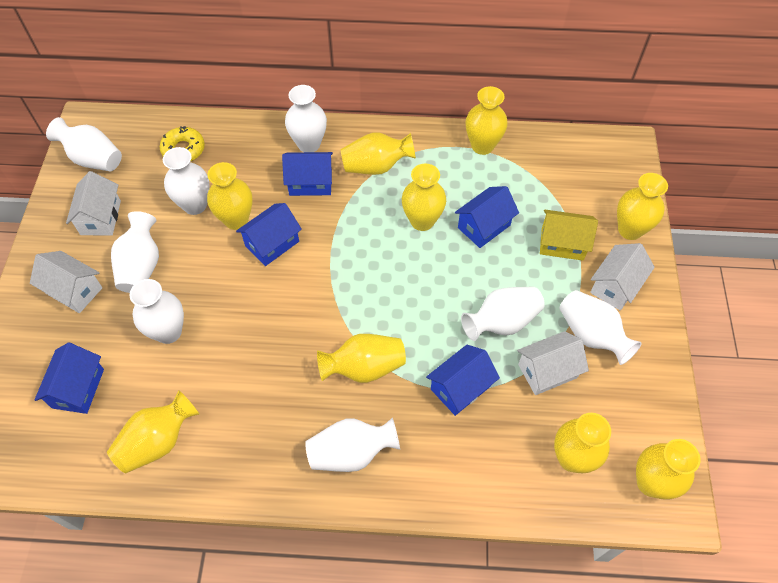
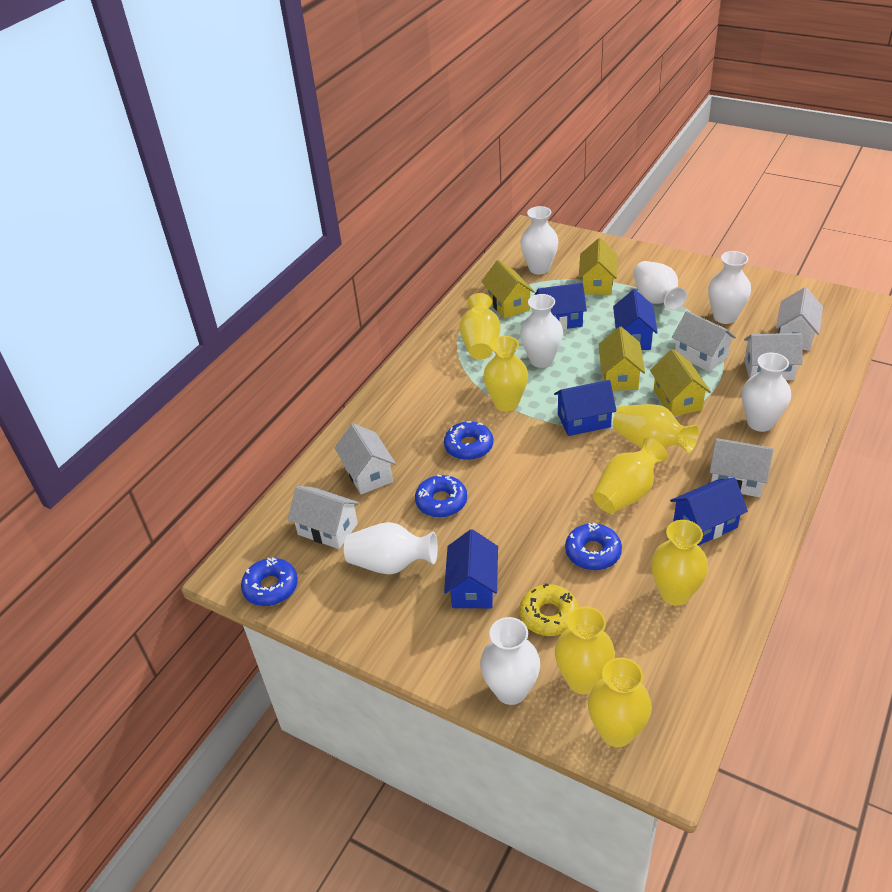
blue donut: none = 0 -> [241,557,298,606] [415,474,467,518] [444,421,493,460] [565,523,622,570] = 4
white house: [30,251,102,313] [66,171,121,236] [517,331,589,395] [590,243,655,311] = 4 -> [288,486,359,549] [335,423,396,494] [672,311,736,372] [710,438,774,497] [744,333,803,380] [776,287,823,351] = 6
white vase: [46,117,122,171] [111,211,159,293] [129,279,184,344] [163,147,210,215] [285,85,327,152] [305,418,400,472] [461,286,545,341] [560,290,642,365] = 8 -> [344,522,438,574] [480,617,540,705] [520,206,559,275] [520,294,563,368] [633,261,687,310] [708,251,751,324] [742,353,791,432] = 7
yellow house: [540,210,598,261] = 1 -> [481,260,535,319] [579,238,618,295] [598,327,645,391] [650,349,711,416] = 4
yellow vase: [107,390,199,473] [207,162,253,230] [317,334,406,383] [341,132,416,175] [402,164,446,231] [466,86,508,155] [554,413,611,473] [617,173,668,240] [636,439,700,500] = 9 -> [459,293,501,360] [483,336,528,412] [555,606,615,695] [588,658,652,747] [593,437,668,513] [613,404,699,453] [651,520,708,606] = 7

